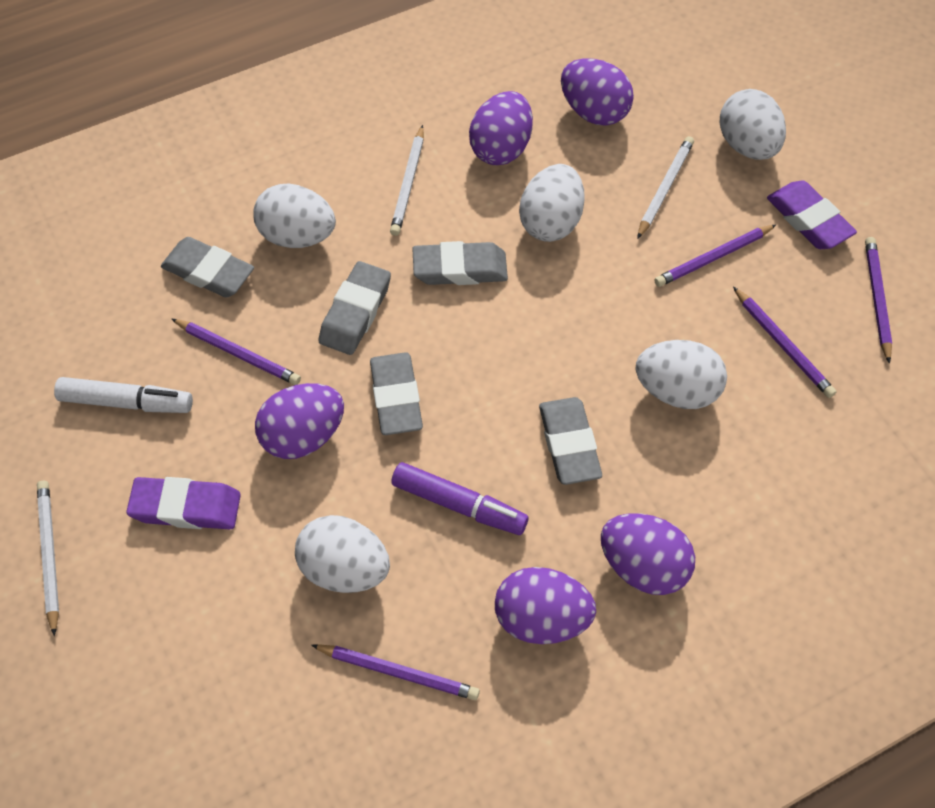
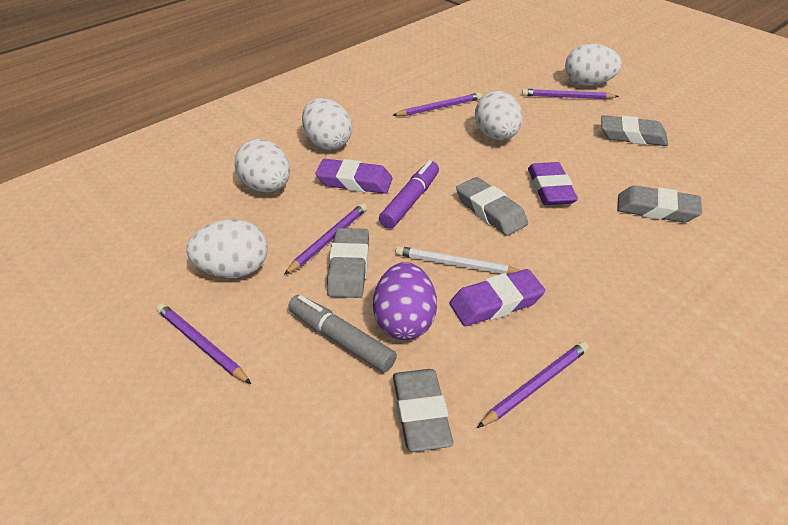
grey marker: none = 0 -> [288,295,397,372] = 1
purple egg: [255,383,344,459] [469,91,533,165] [495,567,596,644] [561,58,634,126] [601,513,695,595] = 5 -> [373,262,437,340] = 1
purple eraser: [126,477,241,529] [767,180,857,249] = 2 -> [316,159,393,194] [449,269,545,326] [528,162,578,205] = 3
white marker: [54,377,193,413] = 1 -> none = 0
white pencil: [37,481,59,636] [390,125,424,236] [637,136,694,239] = 3 -> [395,246,521,275] = 1

